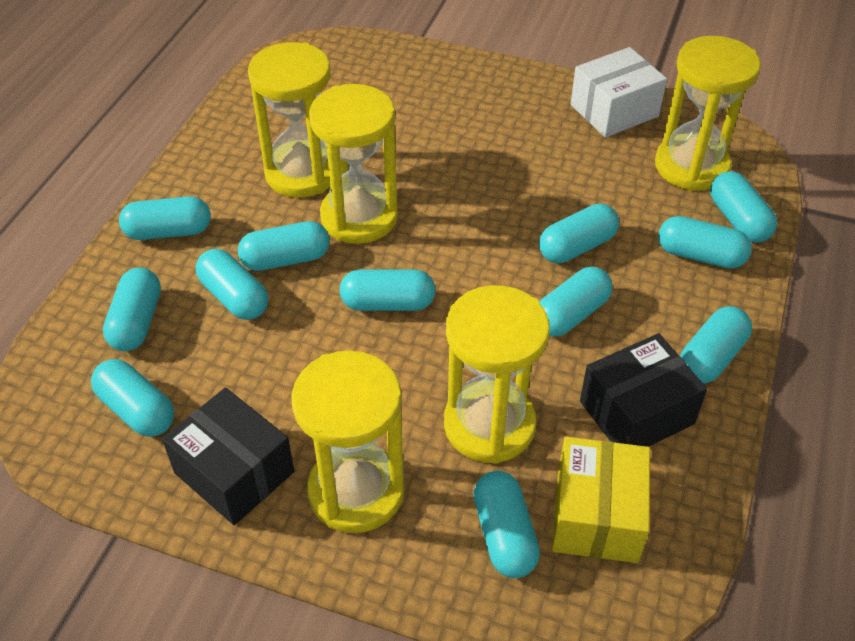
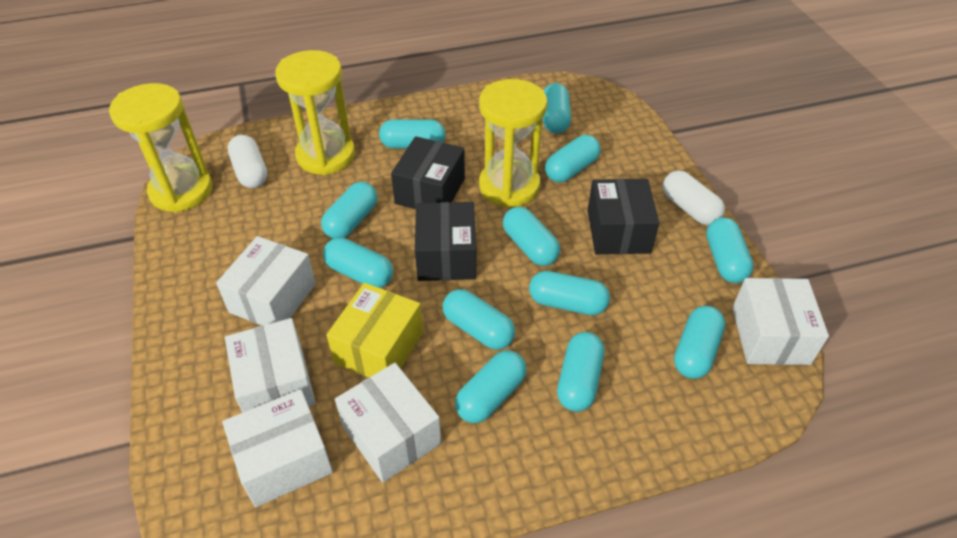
black box: [162,388,294,525] [580,333,707,447] = 2 -> [391,136,465,209] [415,202,476,281] [588,179,659,255] = 3
white box: [571,47,667,138] = 1 -> [216,236,316,326] [222,389,333,507] [225,318,315,413] [335,363,441,483] [732,278,829,365] = 5
white capsule: none = 0 -> [228,135,267,188] [663,171,725,225] = 2
yellow hourglass: [248,42,331,198] [292,351,405,533] [309,84,398,244] [444,285,550,464] [655,36,761,191] = 5 -> [109,83,212,212] [275,50,355,175] [479,79,547,208] = 3

